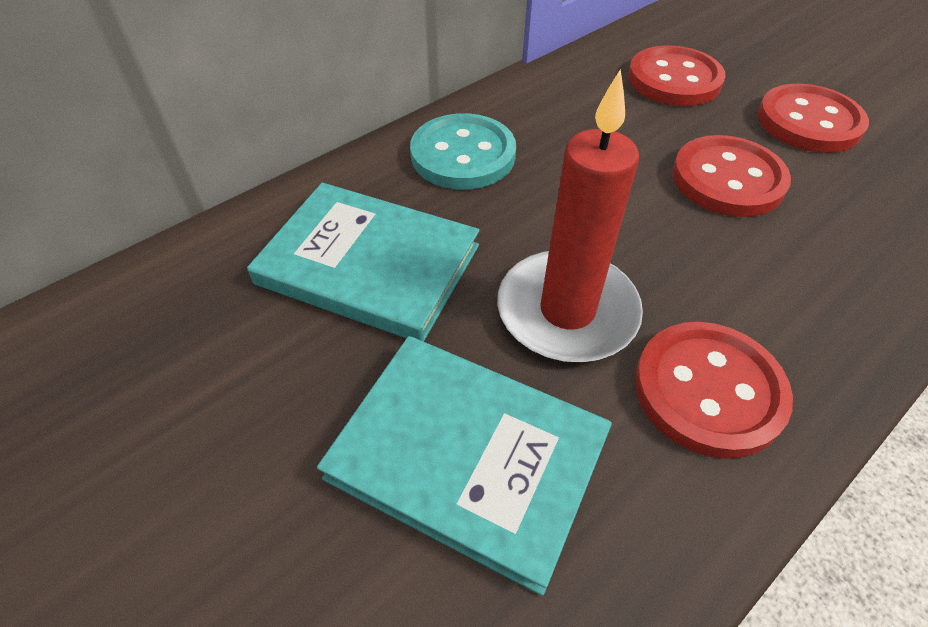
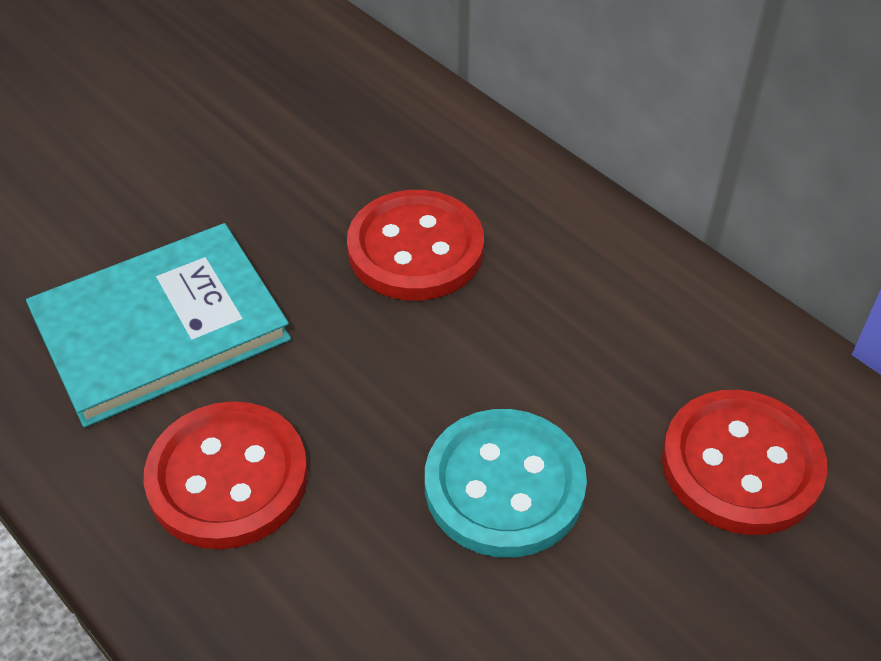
red button: [628,45,726,106] [635,322,793,459] [672,135,791,217] [758,84,869,153] = 4 -> [144,401,308,549] [347,190,484,301] [662,390,827,535] = 3
red candle: [497,69,643,362] = 1 -> none = 0
turquoise book: [247,183,480,342] [317,336,612,596] = 2 -> [26,223,291,428] = 1

